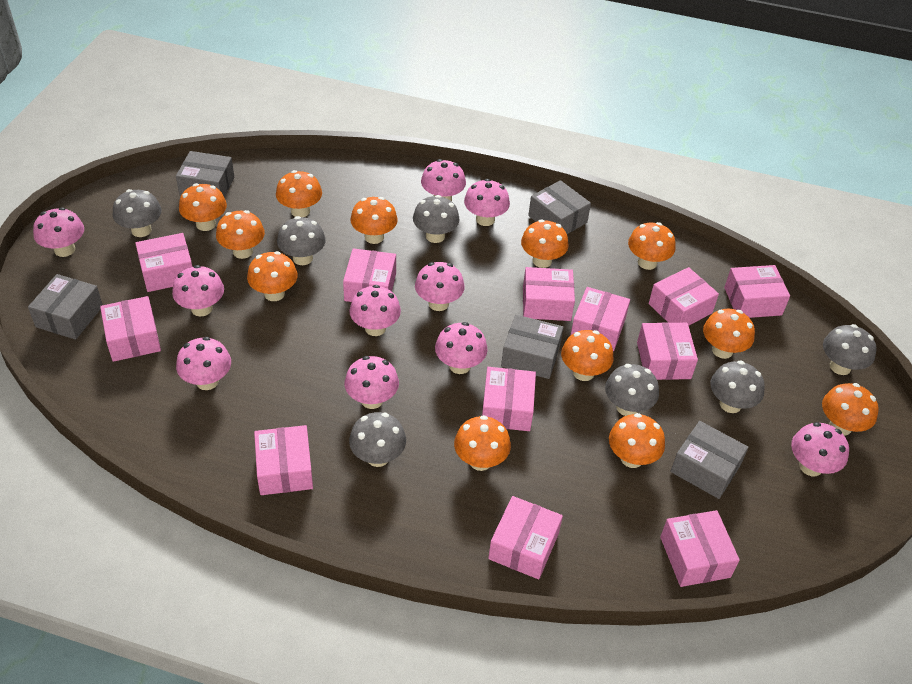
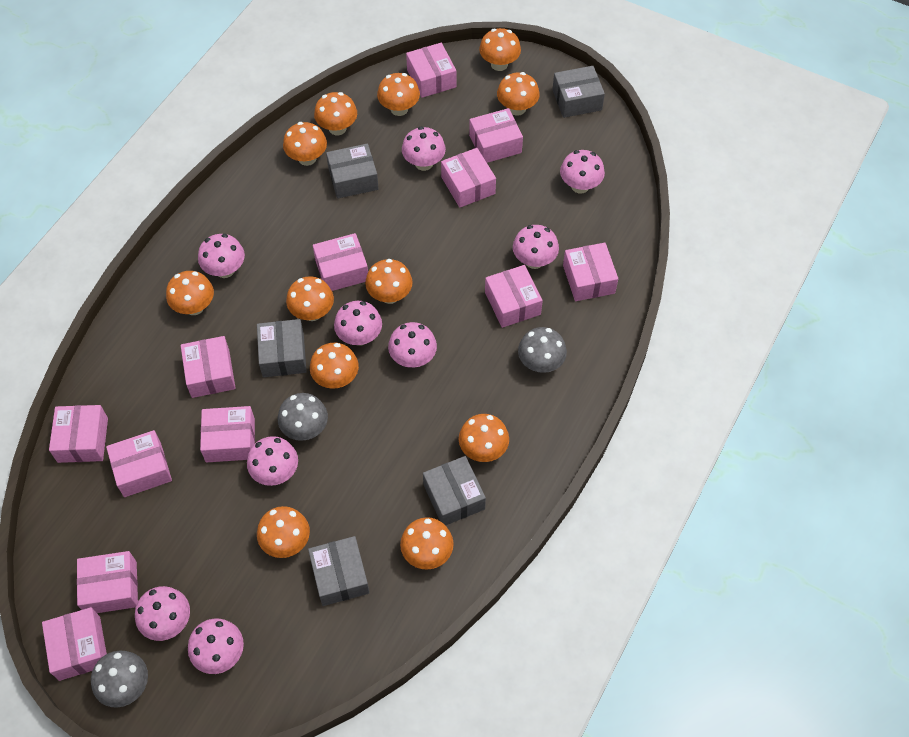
grey mushroom: [113,189,161,237] [277,216,326,265] [349,412,406,467] [413,195,460,243] [605,364,659,416] [710,361,765,413] [823,324,876,375] = 7 -> [91,651,148,708] [278,393,328,441] [518,327,567,373] = 3
pink mushroom: [33,207,84,257] [172,265,224,317] [176,337,231,390] [345,356,399,409] [349,285,401,336] [415,262,465,311] [421,159,466,201] [435,322,488,374] [464,179,510,226] [791,422,849,476] = 10 -> [135,586,190,641] [188,619,244,674] [198,234,245,278] [247,436,298,486] [334,301,382,346] [388,322,437,368] [402,127,446,171] [513,225,559,269] [560,150,605,194] = 9

